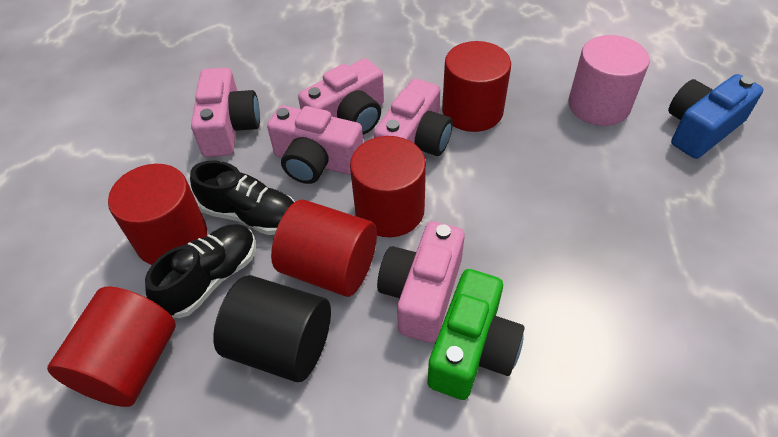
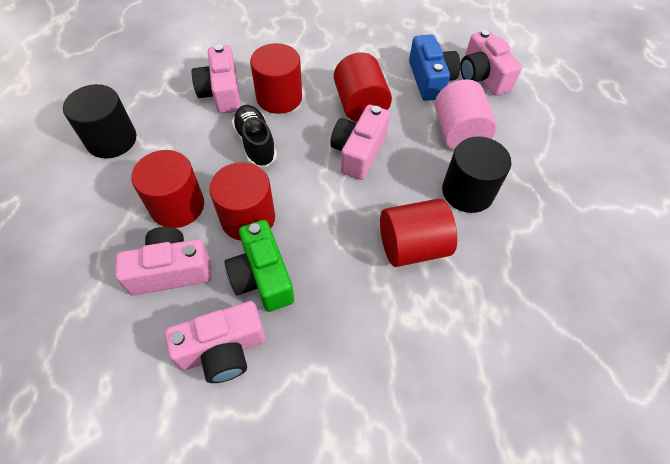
black cylinder: [213,275,331,382] = 1 -> [63,84,136,159] [442,137,511,213] = 2
black shoe: [145,224,256,318] [190,161,295,235] = 2 -> [232,105,277,167] = 1

